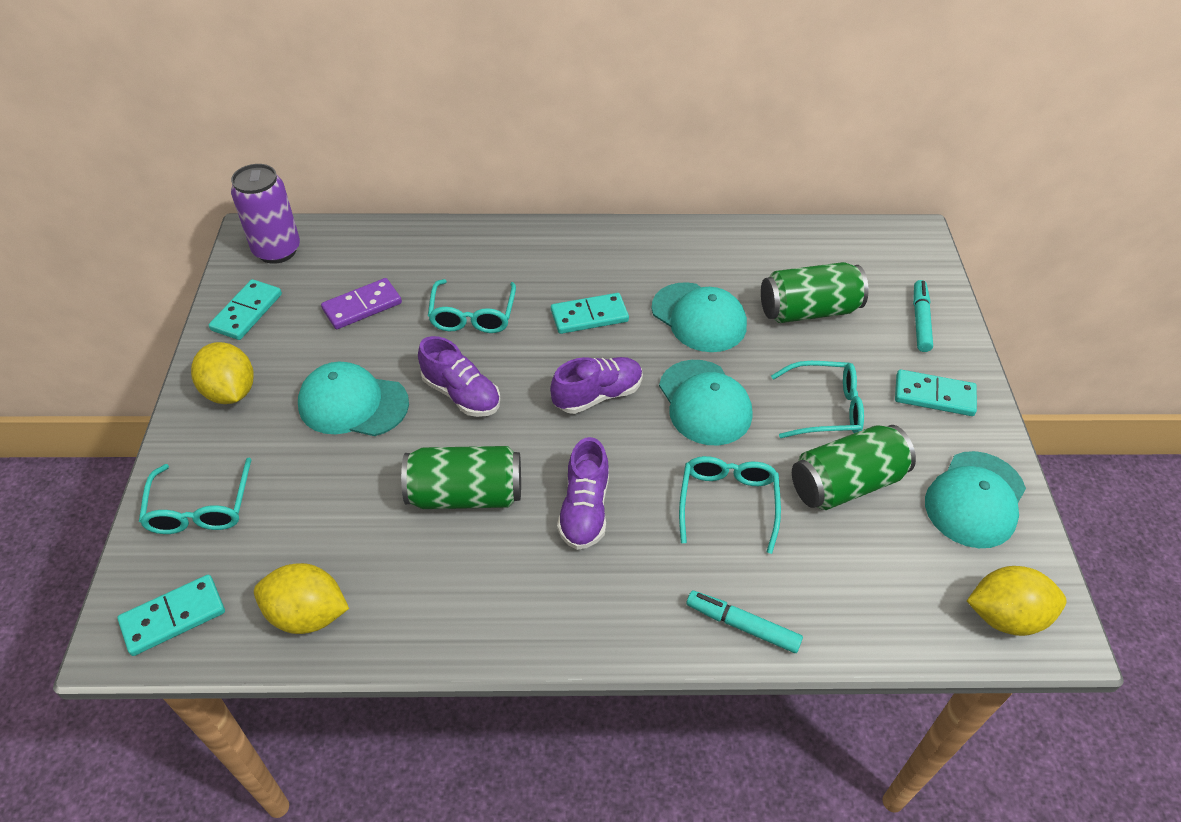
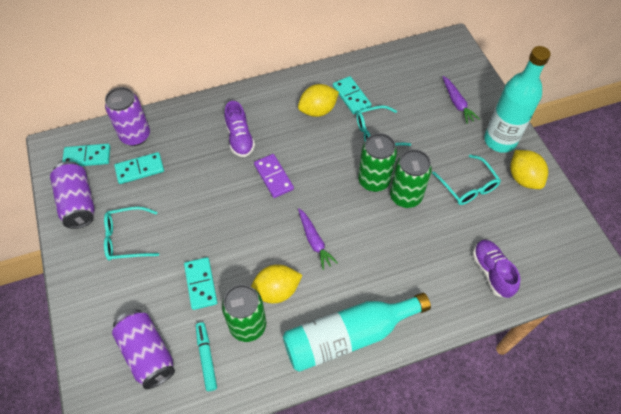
purple can: [231,164,300,264] = 1 -> [50,161,95,229] [105,87,150,146] [112,309,175,389] = 3
purple carrot: none = 0 -> [298,208,338,270] [442,76,479,124] = 2
purple shoe: [418,336,500,417] [550,357,643,414] [557,437,609,550] = 3 -> [224,101,255,157] [472,240,520,298] = 2
turquoise bottle: none = 0 -> [283,293,431,372] [484,46,551,153] = 2
turquoise cap: [298,362,409,436] [651,282,747,352] [659,360,752,445] [925,451,1026,548] = 4 -> none = 0
turquoise glasses: [139,457,252,534] [428,279,516,333] [679,456,781,554] [771,361,864,438] = 4 -> [104,207,159,261] [356,105,411,146] [432,154,501,205] = 3
turquoise marker: [687,591,803,653] [913,280,933,352] = 2 -> [196,322,217,391] = 1

